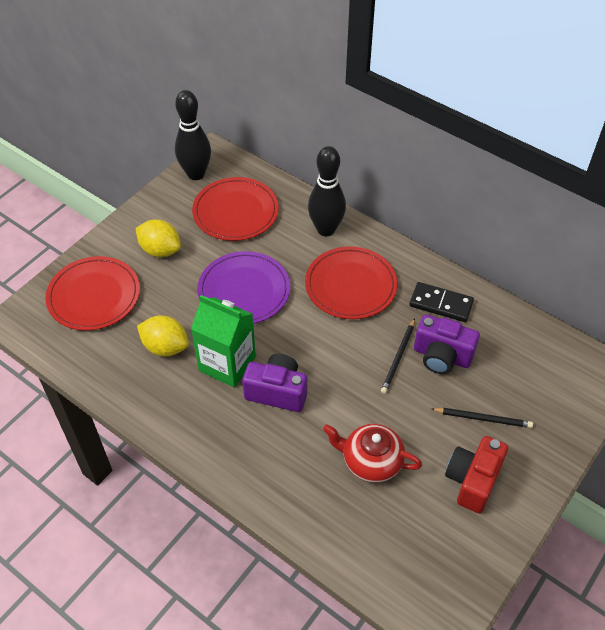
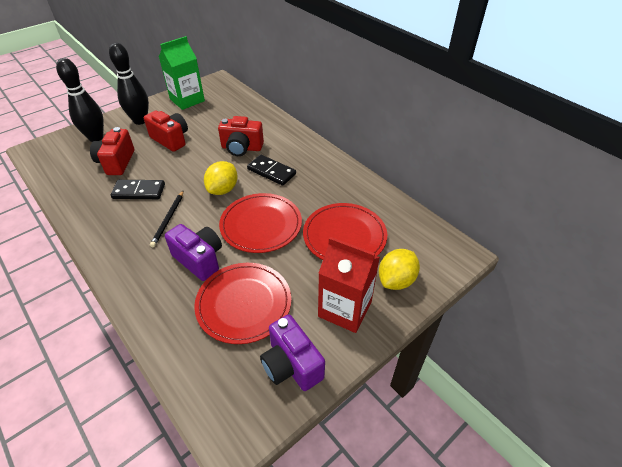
black domino: [409,282,474,322] = 1 -> [111,180,165,199] [247,155,296,186] = 2
black pencil: [381,318,415,394] [431,408,533,428] = 2 -> [150,190,184,247] = 1
purple plate: [197,251,290,324] = 1 -> none = 0
red camera: [445,436,508,514] = 1 -> [90,127,135,175] [144,110,188,152] [218,116,264,156] = 3
red carton: none = 0 -> [318,237,380,333] = 1
red teapot: [323,424,422,483] = 1 -> none = 0

